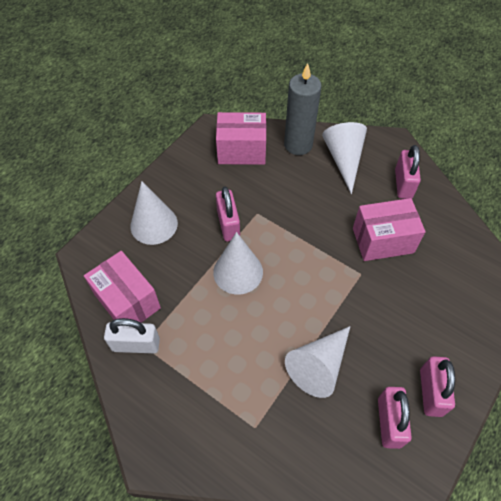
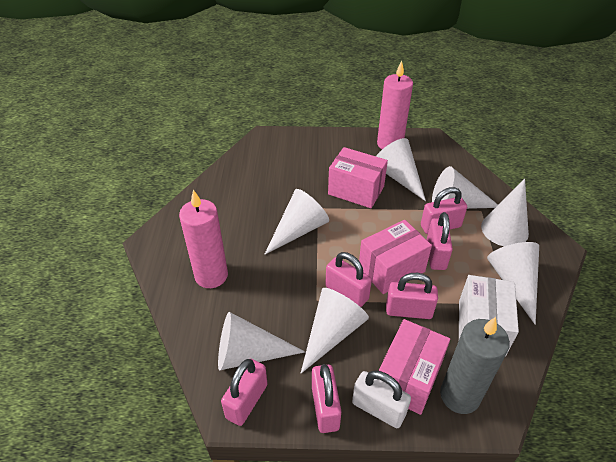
pink candle: none = 0 -> [179,190,228,288] [377,61,413,149] = 2
pink padlock: [216,187,240,242] [378,387,412,449] [395,145,421,199] [420,356,455,417] = 4 -> [221,359,268,426] [312,364,342,433] [325,252,372,307] [386,273,438,319] [421,187,467,234] [427,212,453,270] = 6
white box: none = 0 -> [459,275,519,357] = 1
white cone: [130,181,178,245] [213,232,263,294] [285,326,351,398] [322,122,367,194] = 4 -> [218,312,305,371] [264,189,329,255] [301,288,369,373] [376,138,426,201] [432,166,498,209] [481,179,529,246] [487,242,539,325] = 7

